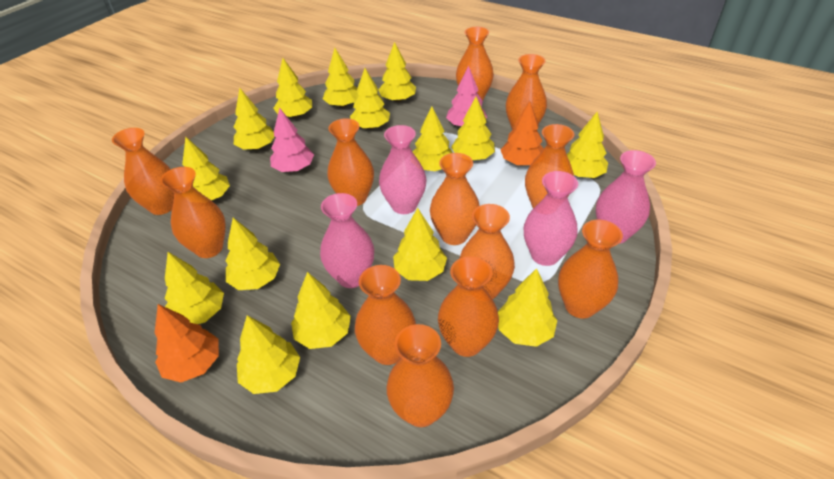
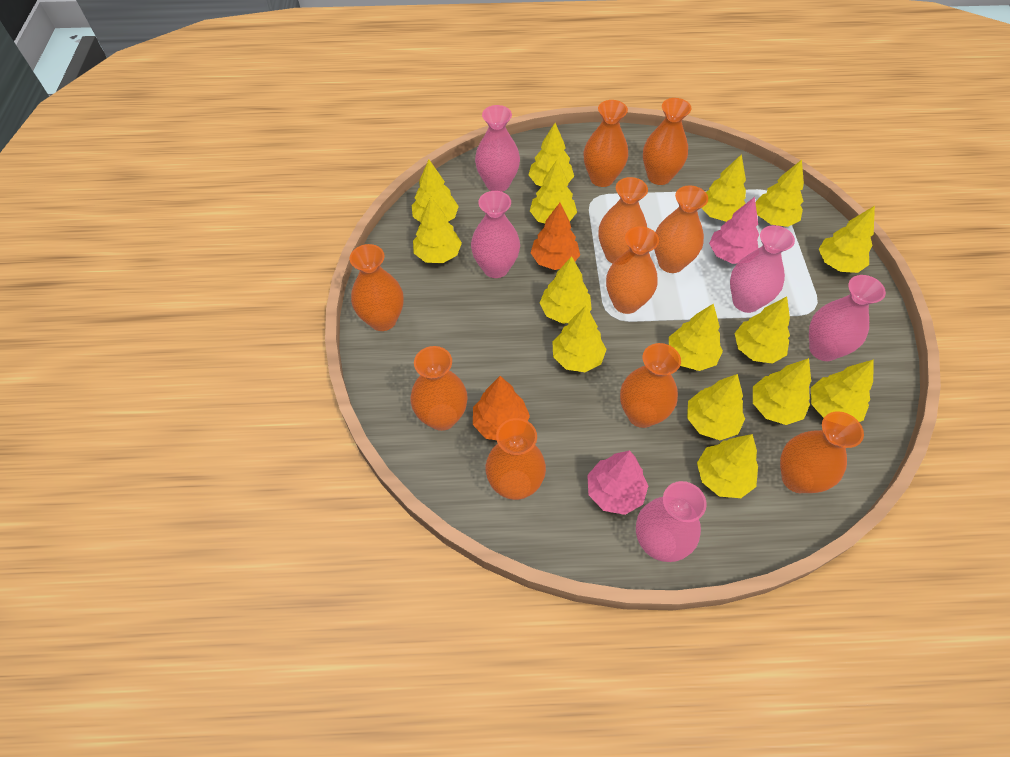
orange vase: [112,128,174,215] [160,167,226,258] [327,118,374,206] [355,265,416,365] [387,324,454,427] [430,153,480,245] [438,256,499,357] [456,27,494,101] [459,204,515,299] [506,54,547,130] [525,124,574,208] [558,220,623,319] = 12 -> [350,244,404,331] [410,346,468,431] [486,418,546,500] [584,100,628,187] [599,177,648,264] [606,226,659,314] [620,343,681,428] [643,98,691,185] [654,185,708,273] [780,411,864,493] = 10
pink vase: [320,193,374,288] [379,125,427,214] [524,171,578,266] [596,150,656,244] = 4 -> [471,191,520,278] [475,105,520,192] [636,481,707,562] [730,225,795,313] [809,275,886,361] = 5

